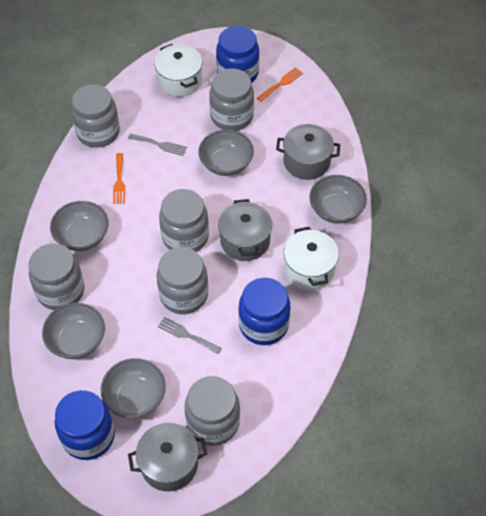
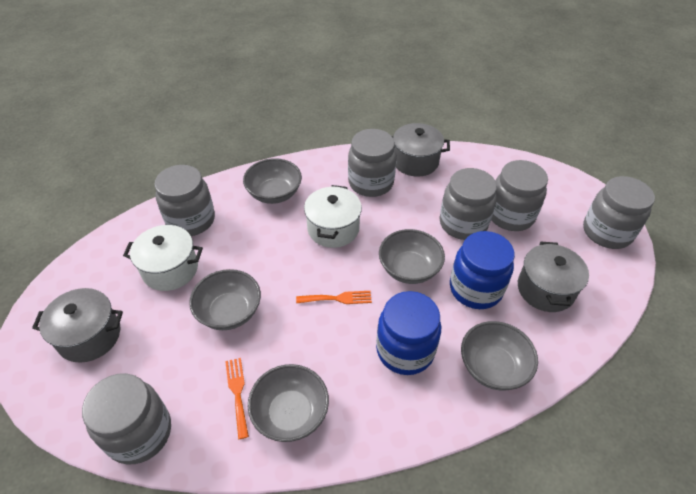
blue jar: [55,390,115,460] [216,26,259,83] [239,277,290,345] = 3 -> [376,291,441,375] [450,231,515,309] = 2
grey fork: [128,134,187,156] [158,317,222,354] = 2 -> none = 0

